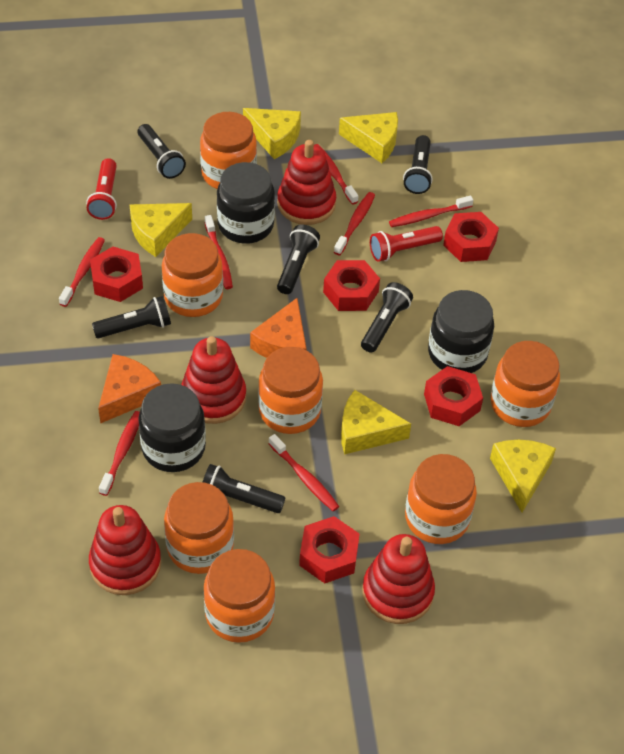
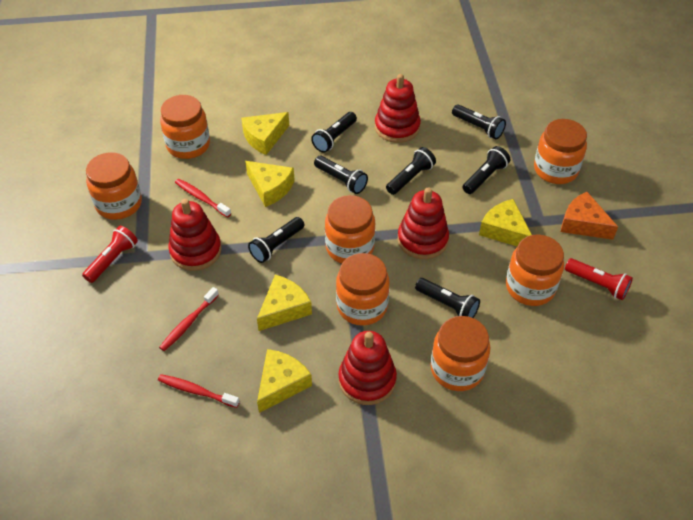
black flashlight: [92,296,171,338] [138,124,186,179] [203,464,285,513] [277,225,320,294] [361,282,413,353] [403,135,433,194] = 6 -> [248,217,304,263] [311,112,357,153] [314,156,368,194] [386,147,436,195] [415,278,480,318] [452,104,506,139] [462,146,510,194] = 7
black jar: [138,383,206,472] [217,162,275,244] [428,290,494,373] = 3 -> none = 0
orange cheese: [98,354,161,423] [250,298,307,358] = 2 -> [561,192,618,240] = 1
red nut: [90,247,143,302] [299,516,360,583] [323,260,380,311] [424,366,483,426] [443,212,499,262] = 5 -> none = 0
red toothbrush: [59,237,105,307] [99,411,140,496] [204,215,233,289] [268,434,339,511] [315,144,358,205] [334,192,375,255] [389,196,473,227] = 7 -> [158,374,240,408] [159,287,219,351] [175,179,231,218] = 3

